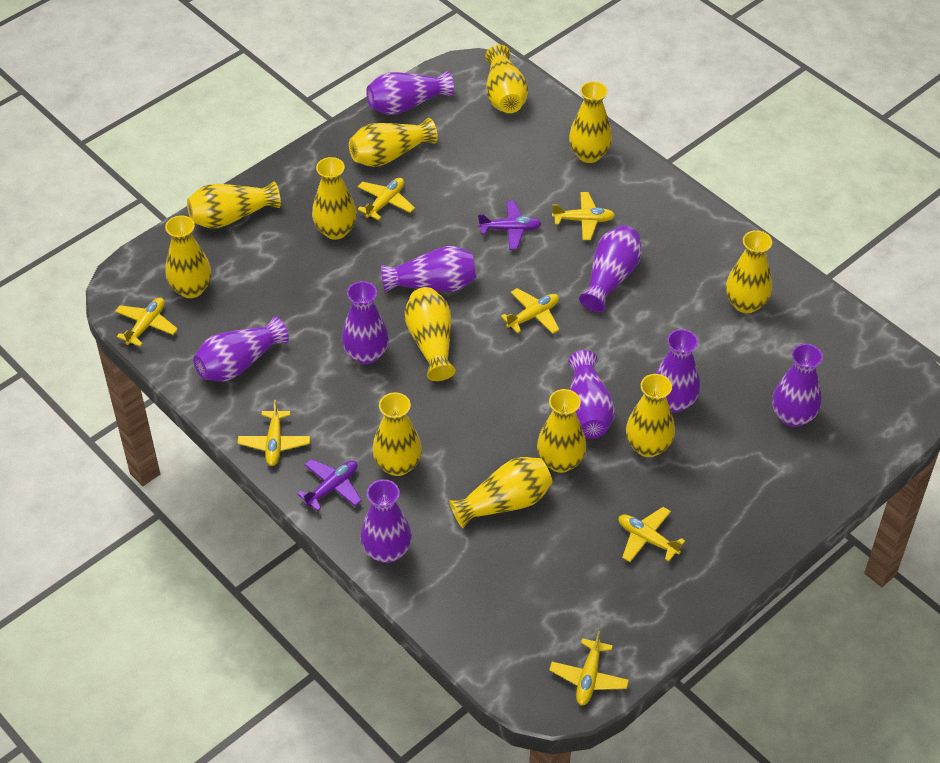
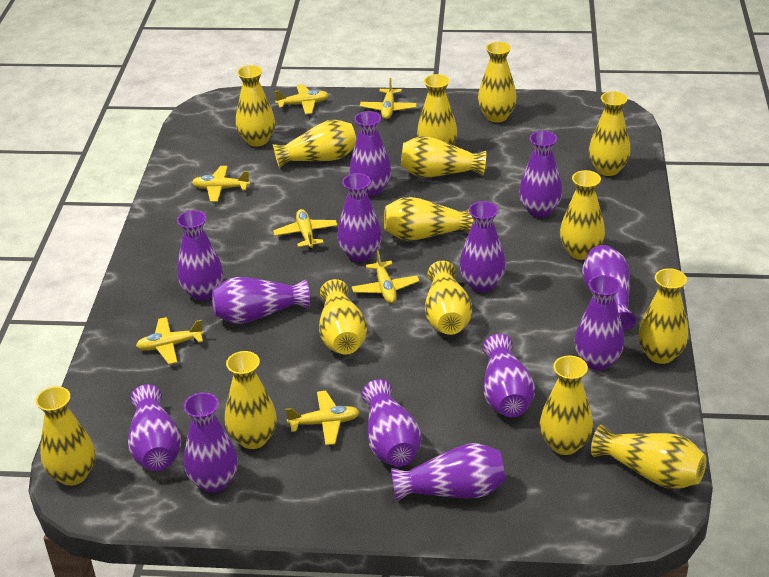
purple plane: [297,459,362,511] [478,201,542,250] = 2 -> none = 0
purple vase: [193,317,289,381] [342,281,389,364] [360,479,412,563] [366,71,454,115] [381,246,476,293] [568,350,615,439] [579,225,642,312] [655,329,700,413] [772,344,823,427] = 9 -> [128,384,181,471] [177,210,223,301] [184,393,238,493] [212,277,310,324] [337,173,382,262] [349,111,391,196] [362,379,421,467] [391,443,506,502] [460,201,506,292] [483,334,535,417] [519,131,562,218] [574,275,625,370] [582,245,637,331] = 13
yellow vase: [165,215,211,298] [187,181,281,229] [312,157,357,240] [349,118,438,167] [372,392,422,476] [404,287,456,381] [449,457,553,529] [485,45,528,113] [537,389,587,473] [569,81,612,163] [626,374,675,457] [726,230,772,313] = 12 -> [36,386,95,486] [225,351,277,449] [236,65,275,147] [272,120,357,168] [319,279,367,355] [384,197,474,241] [401,136,486,177] [417,74,457,145] [425,261,472,335] [478,42,517,122] [540,356,593,455] [560,170,605,260] [589,91,631,176] [591,425,706,489] [638,268,689,364] = 15

